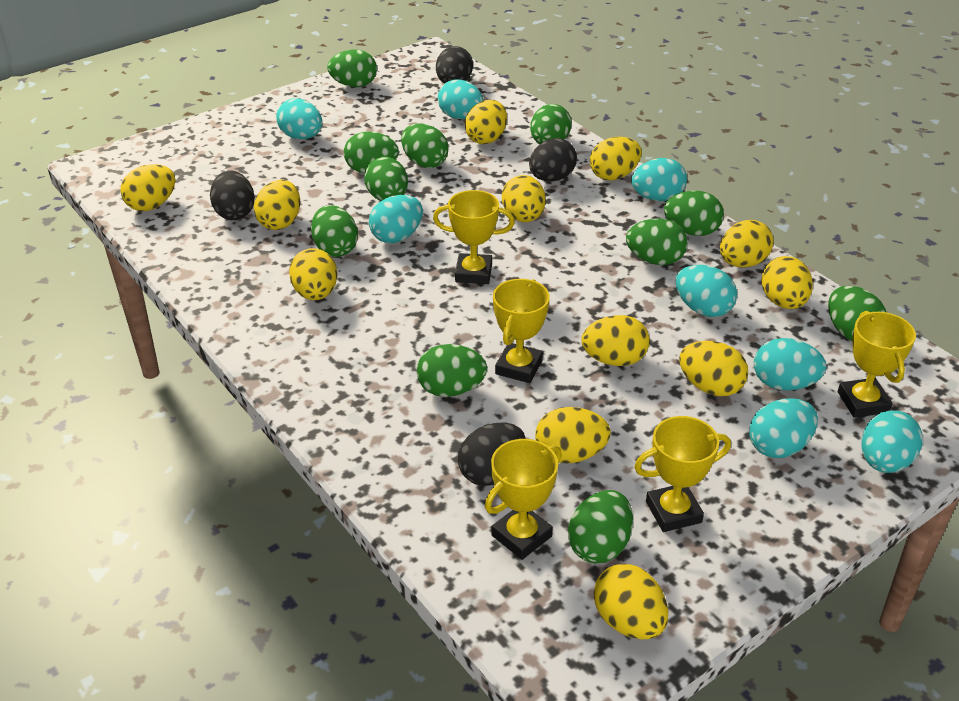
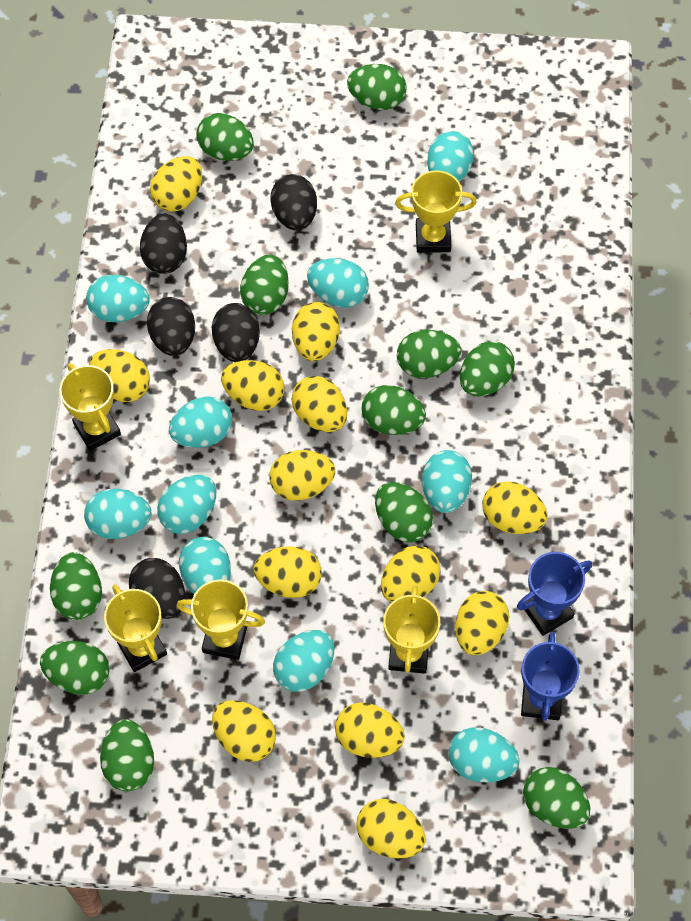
black egg: [210,170,255,220] [436,46,473,83] [458,422,526,486] [529,138,577,182] = 4 -> [129,558,185,619] [140,214,187,274] [147,297,195,356] [212,303,260,362] [270,174,317,231] = 5
blue trophy: none = 0 -> [517,552,592,636] [521,632,580,721] = 2
turquoise egg: [276,98,322,139] [369,195,423,243] [438,79,484,119] [631,158,687,201] [676,265,737,317] [749,398,818,458] [754,338,827,390] [861,410,922,473] = 8 -> [84,489,151,539] [86,275,150,322] [157,475,216,534] [169,397,232,448] [179,537,231,594] [273,630,334,692] [307,258,369,308] [422,450,472,513] [427,131,474,181] [448,728,519,782] = 10
yellow egg: [120,164,175,211] [254,180,300,230] [289,248,338,300] [465,100,507,144] [502,175,546,222] [535,407,611,464] [581,315,650,366] [590,137,642,181] [594,563,668,640] [679,341,748,396] [720,220,773,267] [762,256,813,309] = 12 -> [89,349,150,402] [150,156,202,212] [212,700,276,762] [221,360,285,411] [253,546,322,598] [269,450,335,501] [292,302,340,361] [292,376,347,432] [335,703,405,758] [356,799,425,858] [381,545,441,602] [455,591,509,655] [482,481,548,534] = 13

